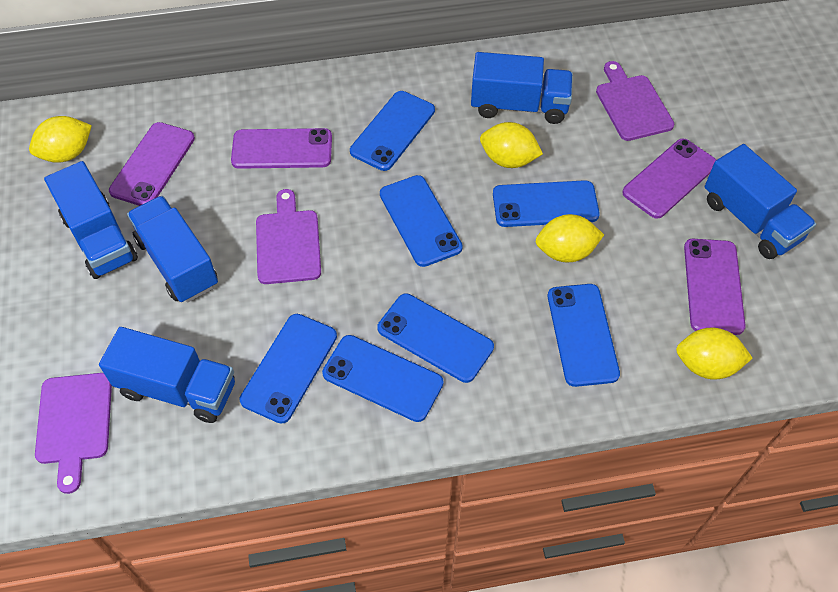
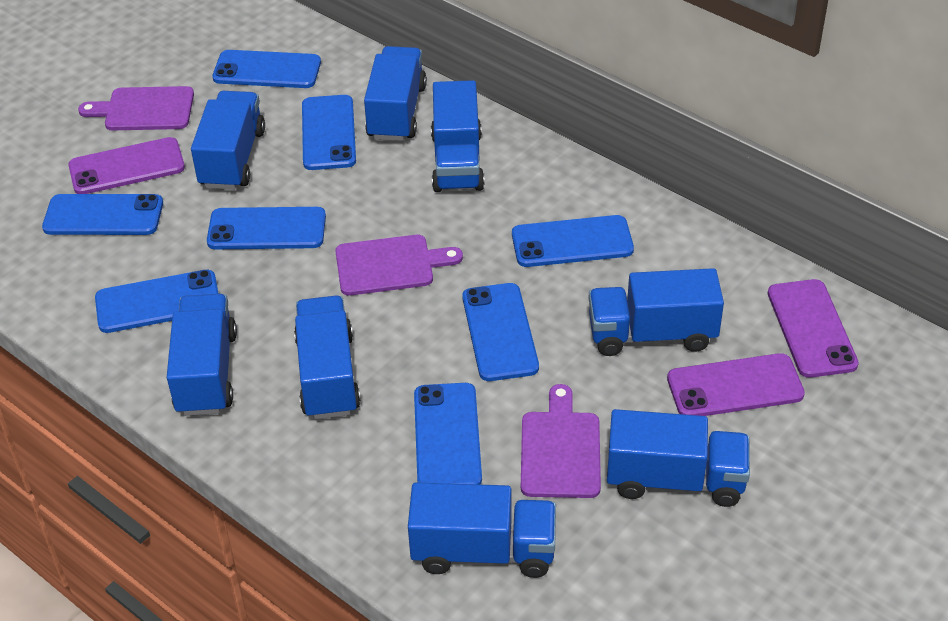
blue phone: [240,314,337,424] [322,335,443,422] [350,91,435,171] [377,293,494,383] [380,175,463,267] [493,180,600,227] [548,284,620,387] = 7 -> [42,194,163,235] [95,270,219,333] [207,207,326,249] [212,50,321,88] [302,95,356,170] [414,383,482,485] [463,283,539,381] [512,215,634,267] = 8
blue truck: [44,161,138,279] [99,327,235,423] [127,196,218,303] [471,52,573,124] [705,144,816,259] = 5 -> [167,294,237,416] [191,91,265,190] [294,296,361,419] [364,46,427,141] [408,483,556,578] [431,80,485,192] [589,268,724,356] [607,409,750,507] = 8
purple phone: [109,122,195,206] [231,128,332,169] [622,138,716,219] [684,239,746,335] = 4 -> [68,137,185,194] [667,353,805,416] [768,279,859,378] = 3
yellow lemon: [29,116,92,163] [480,122,543,168] [536,214,604,262] [676,327,752,380] = 4 -> none = 0

